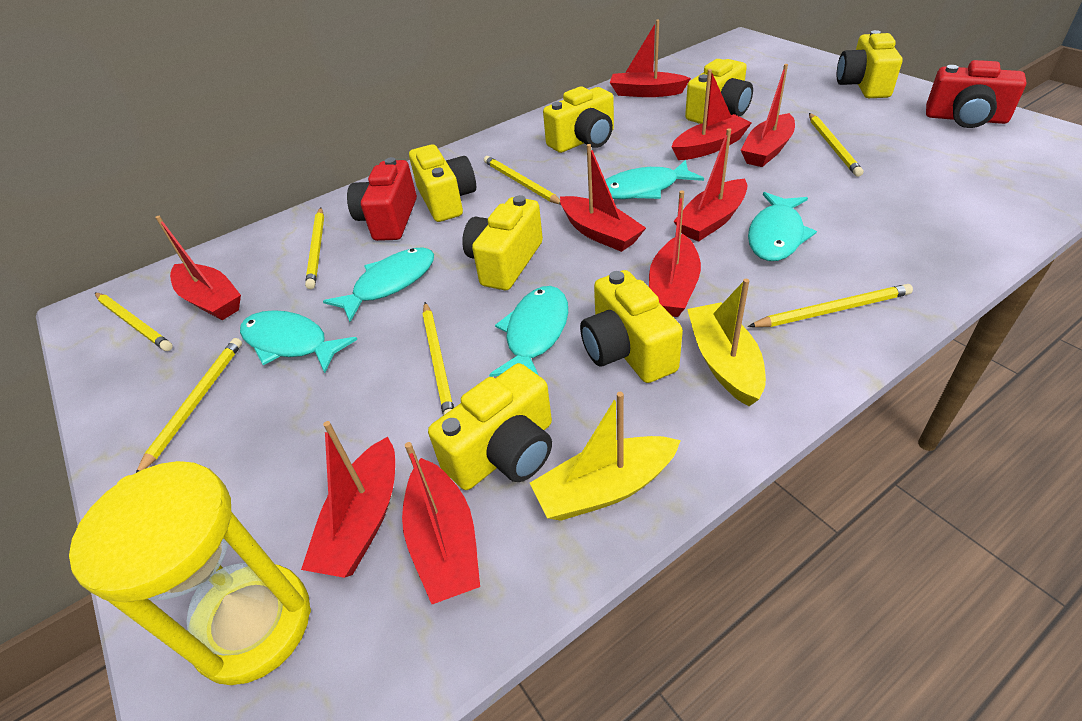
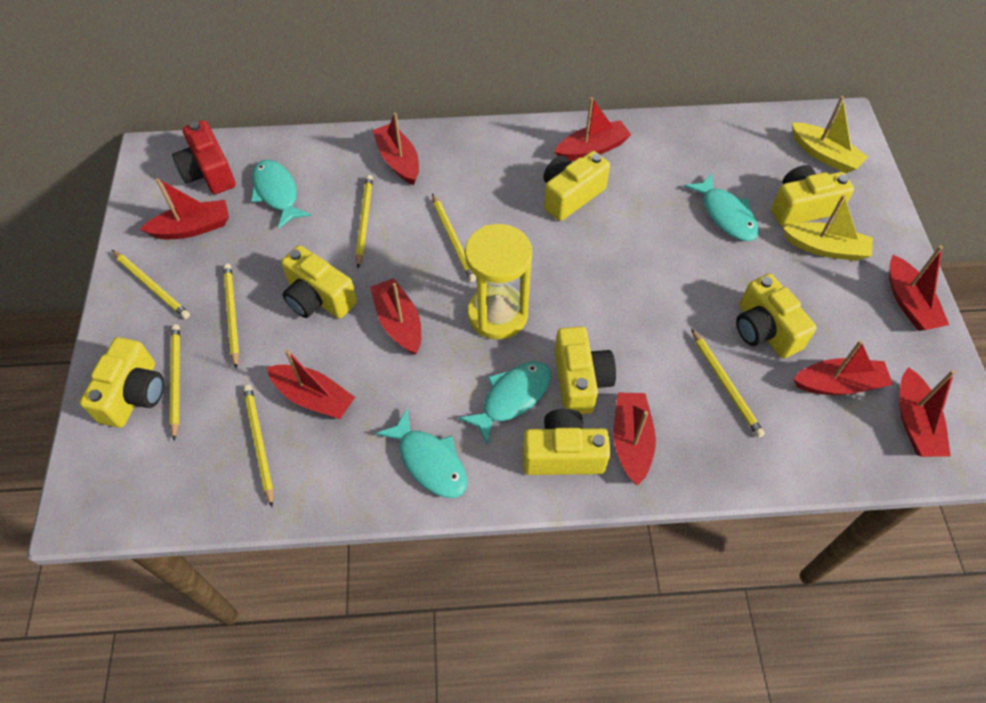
red camera: [347,157,417,241] [926,60,1026,128] = 2 -> [172,120,236,194] = 1
turquoise fish: [240,310,358,373] [323,247,434,322] [489,286,568,377] [605,160,704,199] [748,192,817,261] = 5 -> [251,159,311,229] [376,409,467,498] [459,362,551,445] [684,173,759,241] = 4

